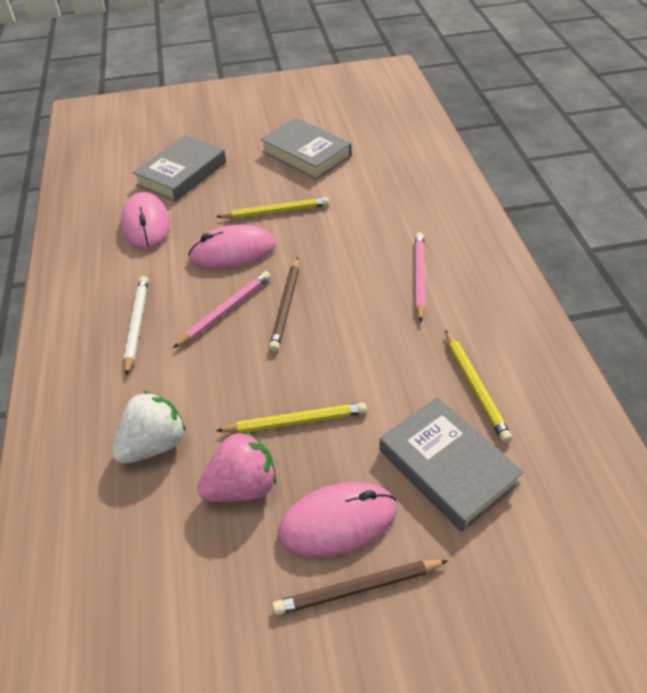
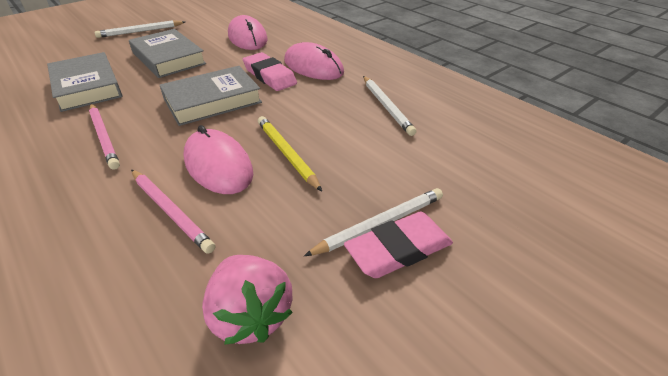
brown pencil: [269,257,299,352] [272,560,448,615] = 2 -> none = 0
pink eraser: none = 0 -> [243,52,297,91] [344,212,453,278] = 2
white pencil: [124,276,148,376] = 1 -> [95,20,185,38] [304,188,443,256] [363,76,417,136] = 3
white strawberry: [112,391,186,464] = 1 -> none = 0
yellow pencil: [216,197,329,219] [216,403,367,433] [445,330,512,443] = 3 -> [258,116,322,191] = 1

